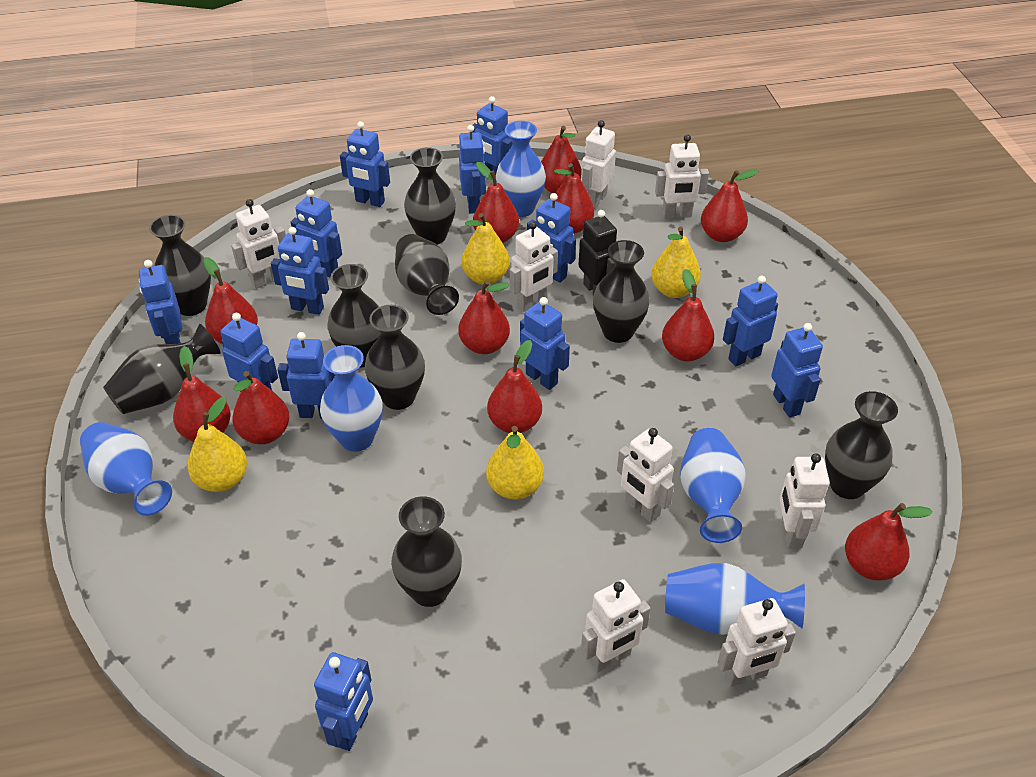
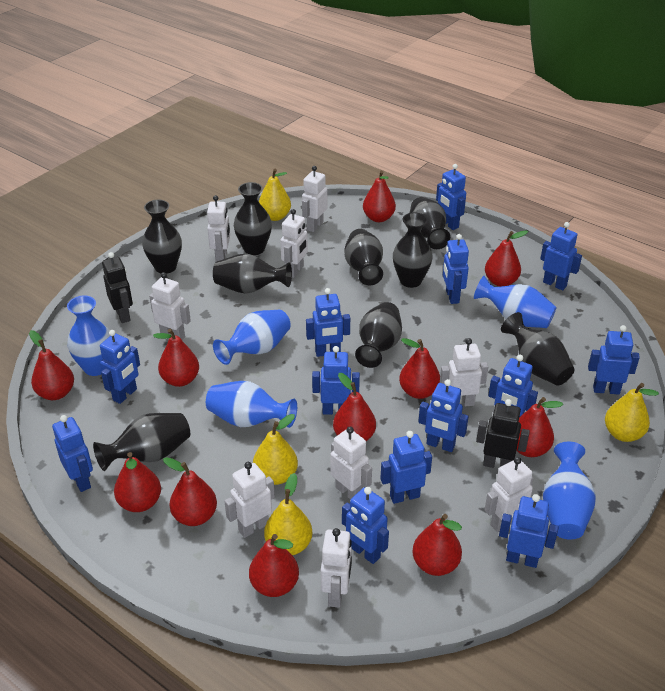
black robot: [579,210,617,295] = 1 -> [102,252,133,323] [476,399,530,468] = 2
white robot: [231,199,286,289] [510,221,558,312] [581,120,616,209] [581,579,651,673] [617,428,674,523] [655,134,709,219] [717,598,796,687] [779,453,830,549] = 8 -> [149,272,191,340] [207,195,230,262] [224,462,275,538] [280,209,308,278] [302,166,328,232] [321,528,352,608] [330,427,372,500] [440,338,488,406] [485,457,534,532] = 9

